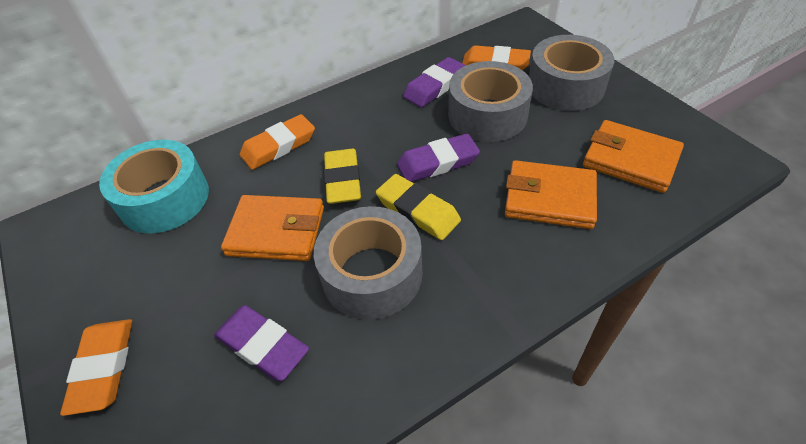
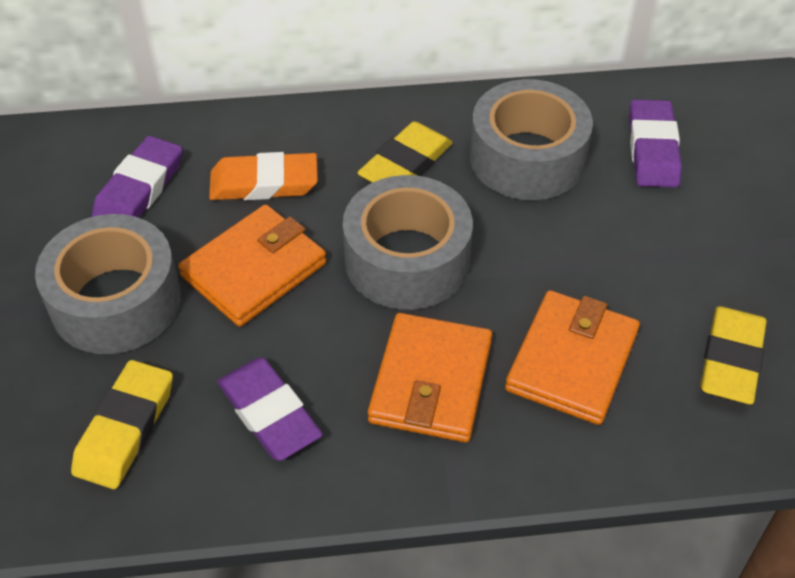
orange eraser: [60,319,132,416] [239,114,315,170] [462,46,531,70] = 3 -> [209,152,318,200] = 1
turquoise tape: [99,140,209,234] = 1 -> none = 0
yellow eraser: [324,149,361,204] [376,174,461,240] = 2 -> [71,360,173,489] [357,121,453,183] [700,306,767,404] = 3

